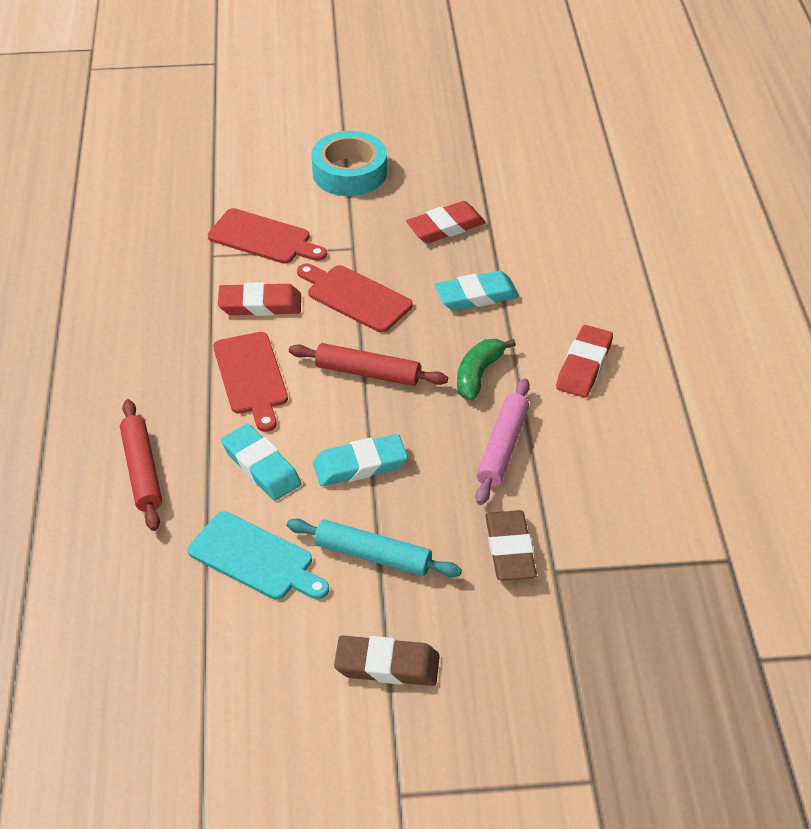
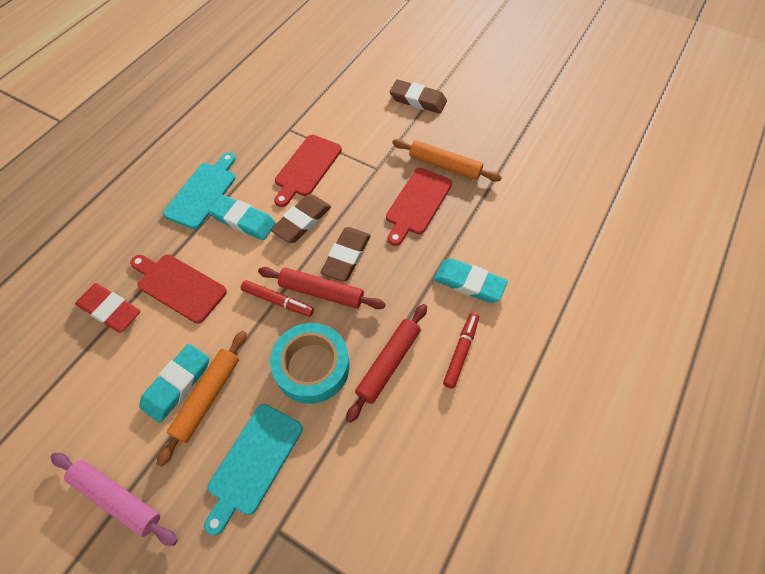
brown eraser: [334,635,440,686] [485,510,537,581] = 2 -> [270,194,331,243] [320,227,371,282] [390,79,447,114] = 3
green banana: [457,339,516,400] = 1 -> none = 0
orange rolling pin: none = 0 -> [156,331,247,467] [392,139,502,182] = 2
red eraser: [218,282,301,316] [406,201,486,243] [556,325,613,398] = 3 -> [75,283,140,333] = 1
red marker: none = 0 -> [241,280,314,317] [443,313,479,389] = 2
turquoise cutting board: [188,511,329,600] = 1 -> [163,152,236,229] [204,404,303,536] = 2
turquoise rolling pin: [287,518,462,577] = 1 -> none = 0

